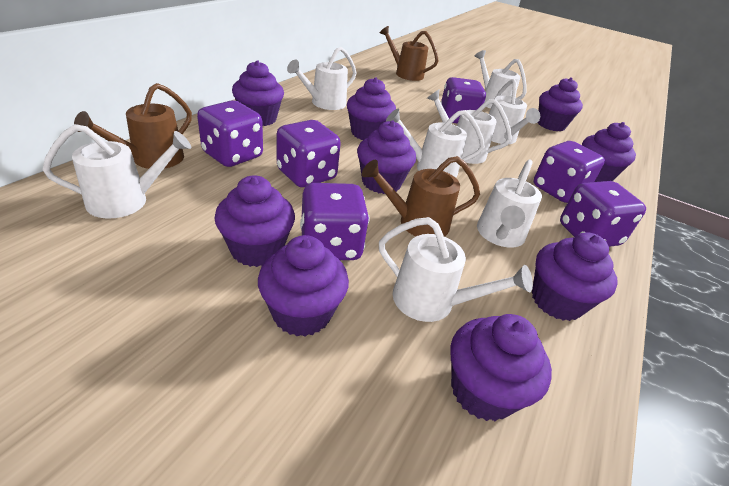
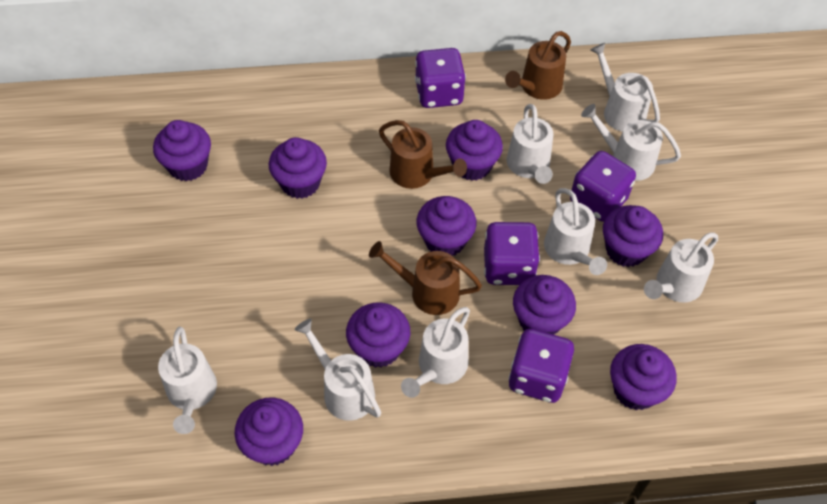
purple dice: [197,100,263,167] [277,120,341,187] [300,183,370,260] [441,77,486,124] [534,141,605,203] [560,181,646,247] = 6 -> [415,48,466,108] [484,222,540,285] [508,329,574,403] [570,151,636,222] = 4

